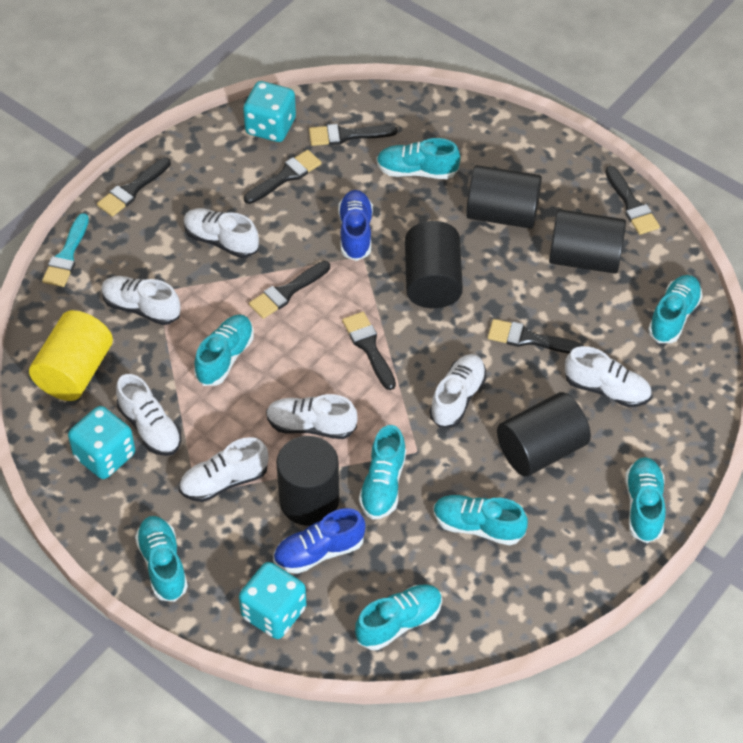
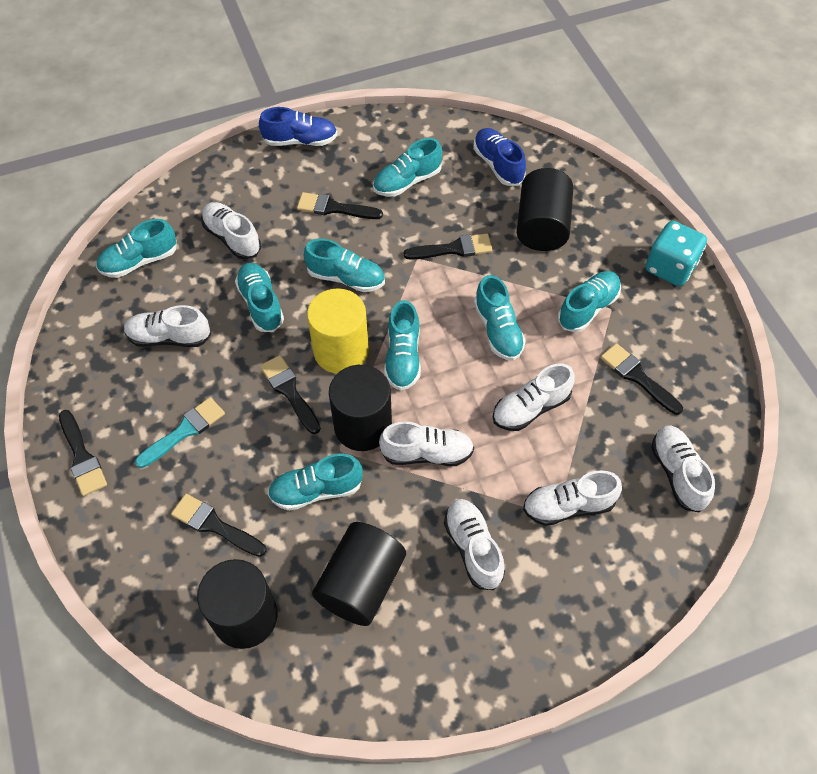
black brush: [97,158,171,217] [244,150,322,204] [249,261,330,319] [309,124,398,146] [342,312,396,390] [488,319,583,354] [605,166,660,235] = 7 -> [59,410,107,496] [171,494,266,557] [260,355,321,434] [297,192,383,219] [404,234,492,260] [601,343,683,415] = 6
black cylinder: [276,436,339,526] [405,221,463,308] [466,165,542,229] [497,392,591,477] [549,209,626,274] = 5 -> [197,559,277,649] [312,522,406,626] [329,365,392,451] [517,168,573,251] = 4
turquoise dice: [68,406,135,479] [239,562,306,639] [243,81,296,142] = 3 -> [645,221,707,286] = 1

